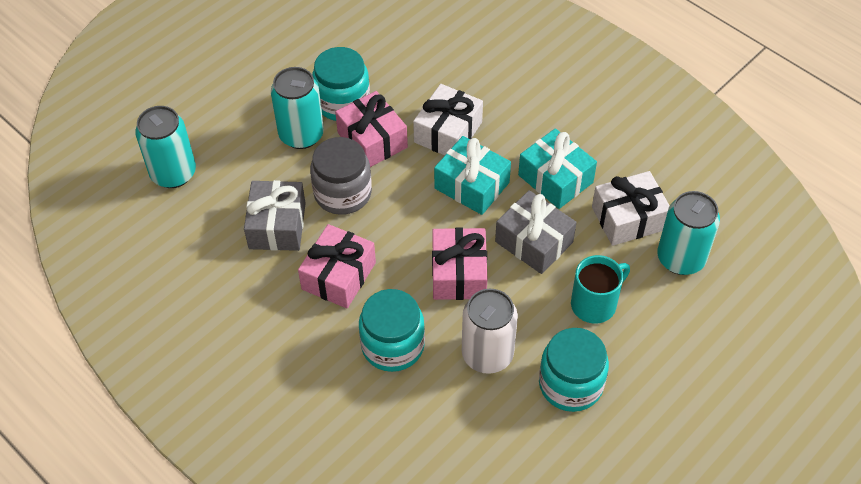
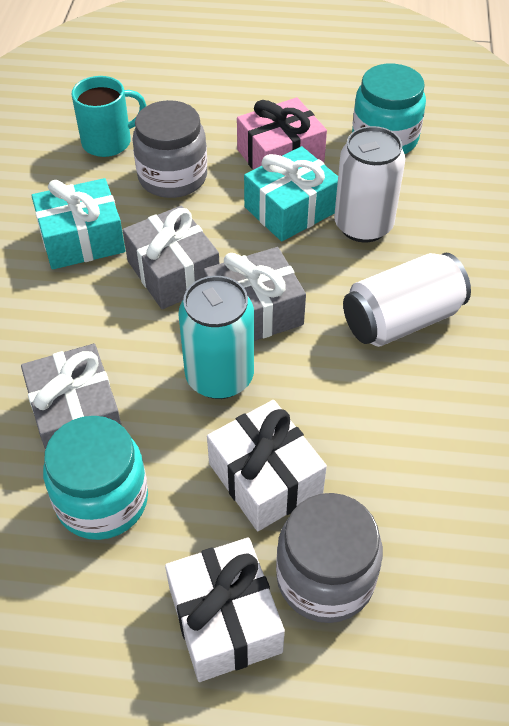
grey gift: [244,180,306,251] [495,190,576,274] = 2 -> [21,344,122,450] [123,206,219,309] [204,247,306,341] = 3
grey jar: [310,137,372,215] = 1 -> [132,100,207,198] [276,493,383,623] = 2
pink gift: [298,224,376,308] [335,91,408,167] [432,228,488,300] = 3 -> [237,97,327,170] = 1
turquoise can: [135,106,196,188] [271,67,324,149] [657,191,720,275] = 3 -> [178,276,254,399] = 1
turquoise jar: [312,47,370,121] [359,289,425,372] [539,328,609,412] = 3 -> [43,416,148,540] [352,64,426,154] = 2
white can: [462,289,518,374] = 1 -> [334,126,406,243] [343,253,471,347] = 2

